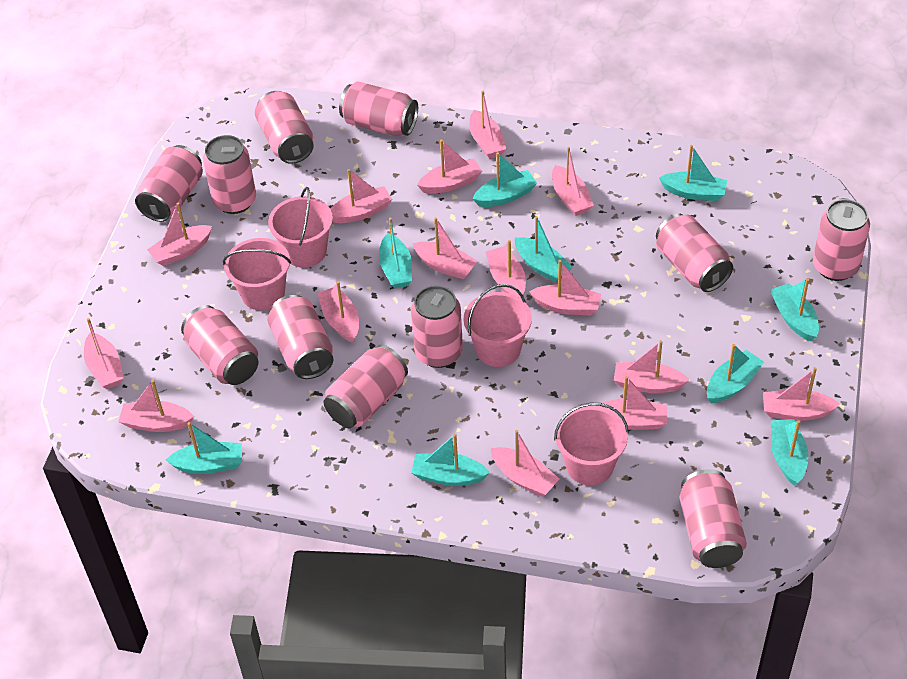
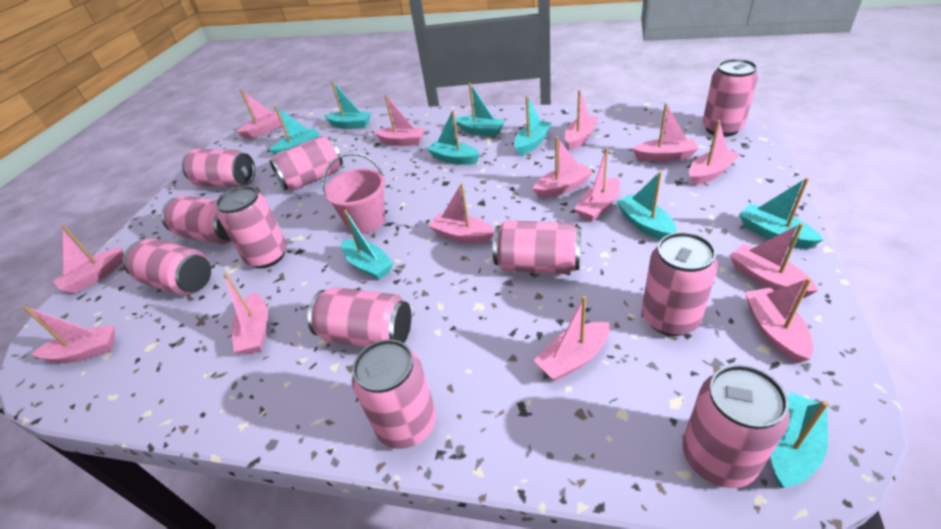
pink boat: [84,318,123,389] [118,380,194,432] [147,203,212,266] [317,281,359,343] [330,169,392,223] [412,217,477,279] [417,139,482,194] [469,91,506,159] [486,240,526,298] [491,430,559,497] [529,260,601,315] [552,147,594,216] [596,376,668,430] [614,340,689,393] [763,367,840,421] = 15 -> [23,306,115,363] [53,225,124,293] [223,273,268,355] [237,90,283,139] [374,95,425,146] [429,183,494,243] [533,137,593,198] [534,296,610,381] [565,90,599,150] [575,147,620,222] [632,103,698,162] [689,120,740,185] [729,223,818,299] [745,278,813,363] = 14
pink bucket: [223,238,291,311] [268,187,333,268] [464,284,532,367] [554,403,629,485] = 4 -> [322,153,385,234] = 1

